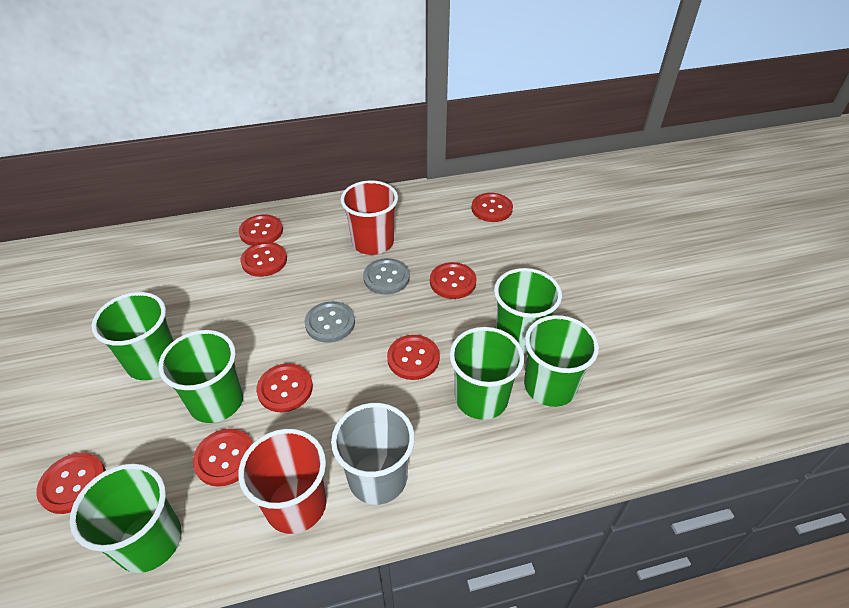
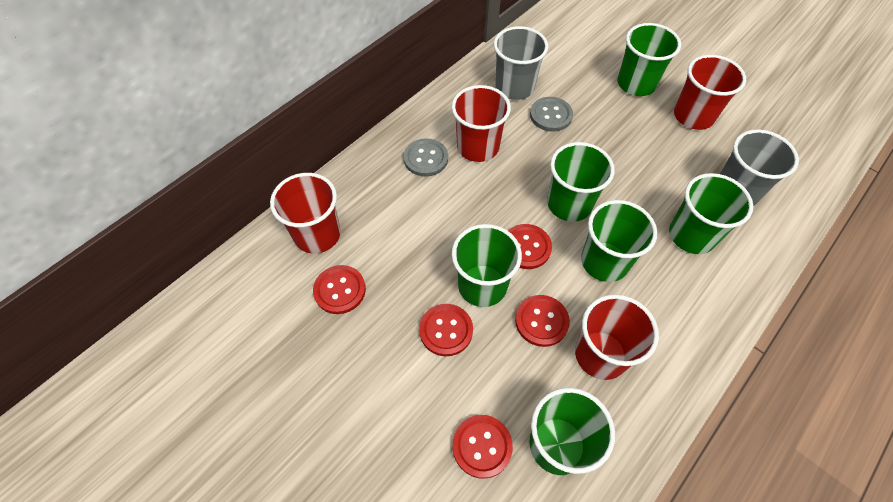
grey cup: [331,403,415,505] = 1 -> [494,26,548,100] [720,129,799,206] = 2
red button: [36,453,106,514] [193,429,253,487] [239,215,283,246] [240,242,287,277] [256,363,313,412] [387,335,440,380] [430,262,476,299] [471,193,513,222] = 8 -> [313,265,366,314] [419,304,473,356] [453,415,513,479] [508,224,552,269] [515,295,570,347] = 5
red cup: [238,429,327,534] [340,180,398,255] = 2 -> [270,173,341,253] [452,85,511,162] [575,294,659,380] [674,55,746,130] = 4

